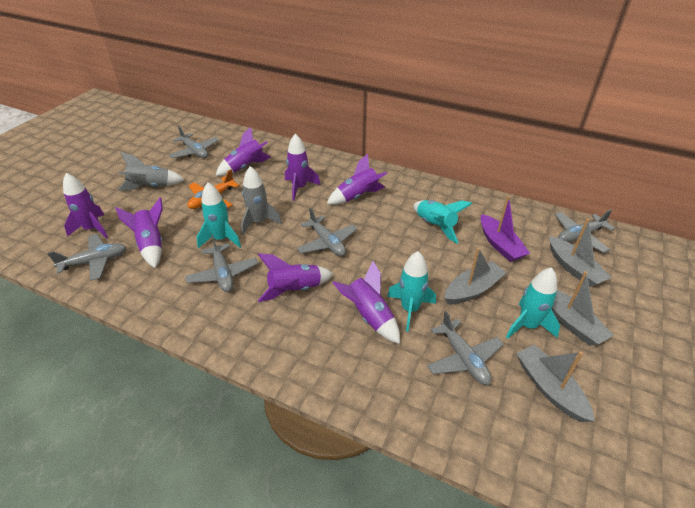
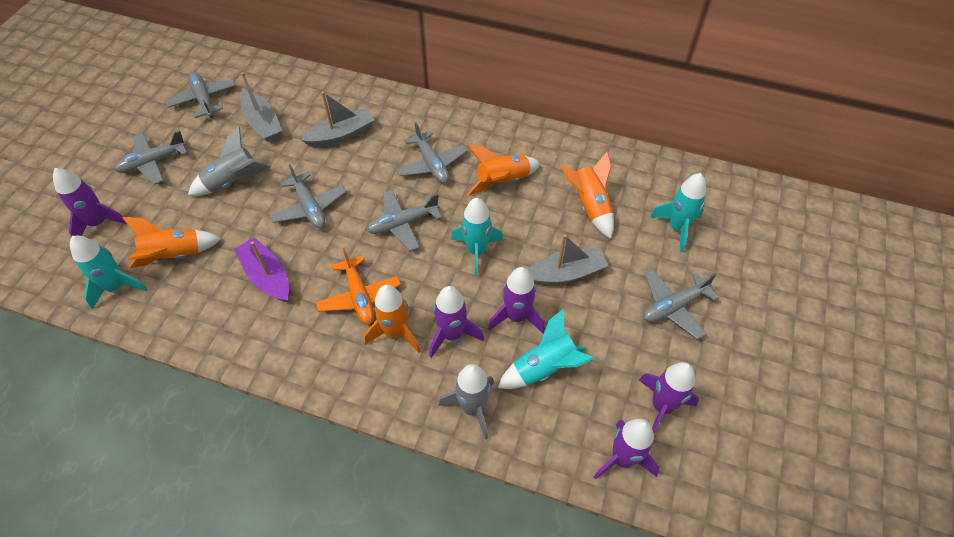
grey boat: [444,248,507,304] [516,345,595,422] [550,219,612,287] [552,271,614,346] = 4 -> [241,72,282,142] [301,91,374,147] [527,234,608,285] = 3
orange rocket: none = 0 -> [122,217,221,269] [364,285,421,353] [467,145,541,195] [560,152,614,239] = 4
purple rocket: [63,173,108,239] [116,197,163,268] [215,127,271,176] [258,253,333,302] [285,134,320,201] [327,154,387,205] [333,261,400,344] = 7 -> [53,168,127,237] [429,286,484,358] [488,267,545,334] [594,419,660,480] [639,362,699,434] = 5

